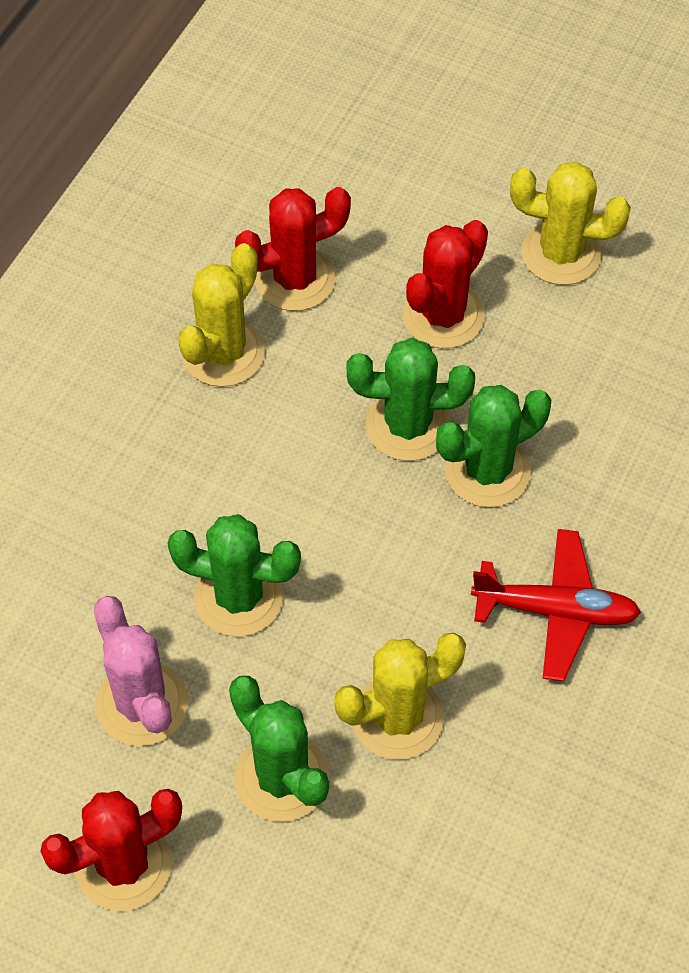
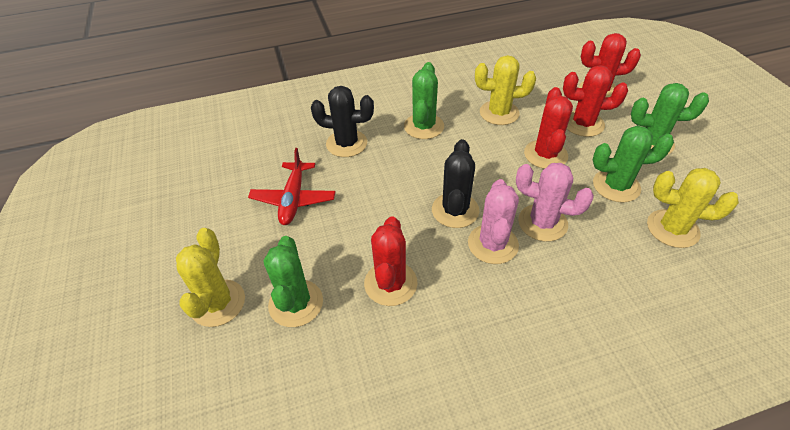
black cactus: none = 0 -> [311,86,374,157] [432,139,479,228] = 2
pink cactus: [94,596,188,746] = 1 -> [468,179,519,264] [516,163,594,242] = 2
red cactus: [40,789,182,911] [235,187,351,311] [403,220,488,348] = 3 -> [364,216,418,306] [524,87,573,169] [563,65,628,137] [579,33,641,97] = 4

